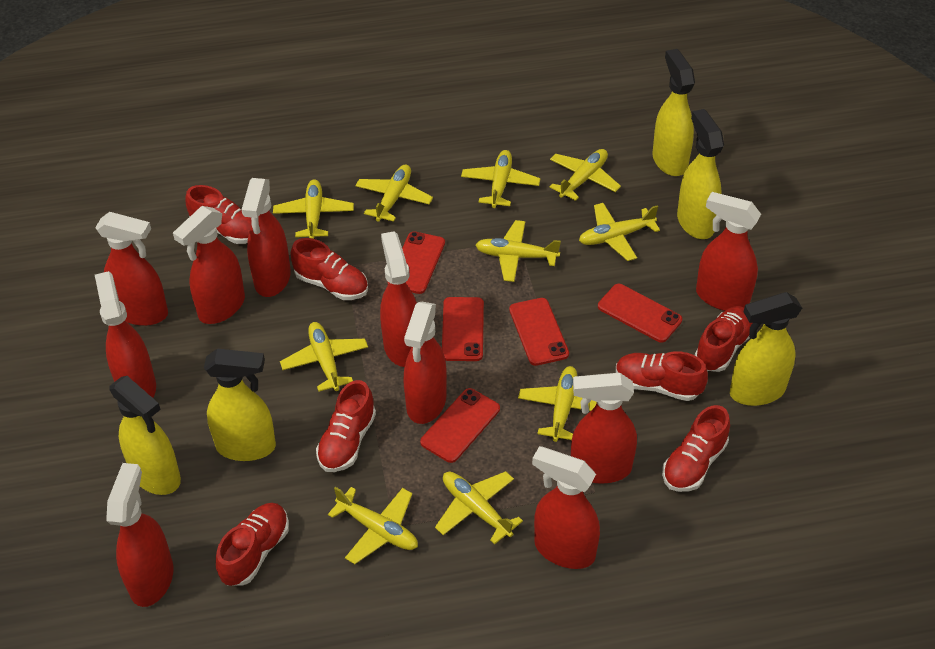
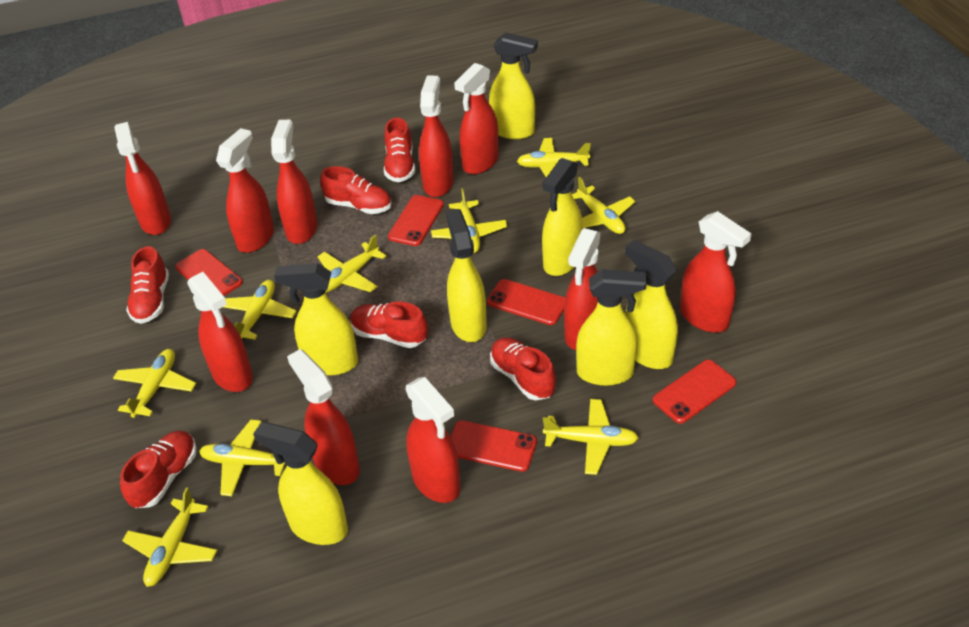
red shoe: [185,185,252,244] [216,503,289,586] [291,238,368,300] [316,380,376,472] [616,351,708,401] [662,405,730,492] [695,306,752,372] = 7 -> [120,431,197,508] [126,246,169,324] [320,166,392,214] [350,301,428,348] [384,118,415,182] [490,337,556,400] = 6
yellow plane: [273,179,354,239] [280,322,368,392] [328,487,418,564] [355,165,433,222] [435,471,523,545] [461,150,540,208] [475,220,561,282] [518,366,597,442] [549,149,621,201] [579,203,660,261] = 10 -> [113,349,196,418] [122,487,217,587] [199,419,285,496] [223,280,296,340] [317,235,386,293] [431,188,508,253] [517,138,591,177] [543,399,639,475] [572,177,635,234] = 9
yellow spray bottle: [109,376,181,495] [204,349,276,461] [653,49,695,176] [677,109,724,239] [730,292,802,406] = 5 -> [253,422,348,545] [274,263,358,376] [446,209,487,342] [489,32,538,139] [542,158,583,276] [576,269,647,386] [625,240,678,369] = 7

